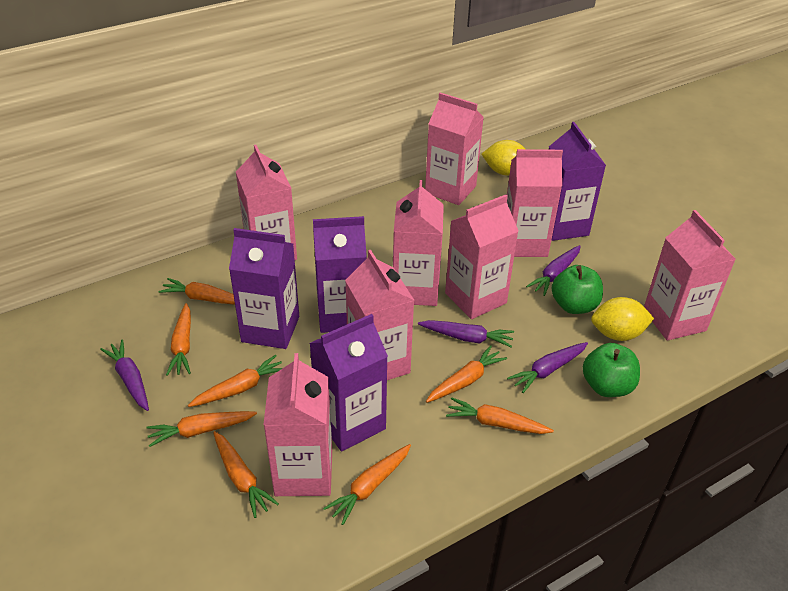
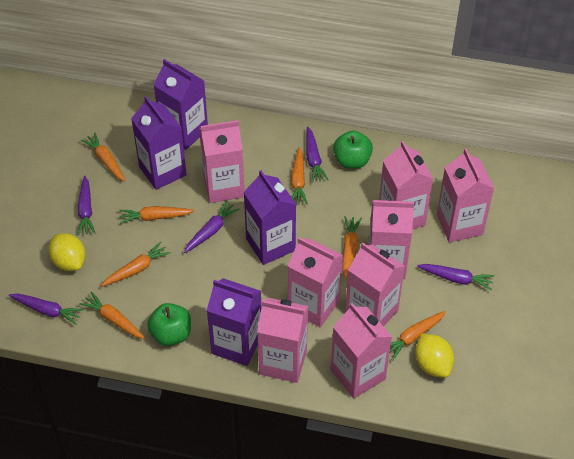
orange carrot: [146,411,257,447] [158,278,235,305] [166,303,191,376] [188,355,283,407] [213,431,279,518] [323,444,411,525] [426,345,507,403] [446,397,554,434] = 8 -> [79,291,145,339] [81,132,125,182] [101,242,171,287] [119,206,194,224] [291,147,308,204] [342,216,362,279] [390,311,446,361] = 7
purple carrot: [100,340,149,411] [418,320,514,348] [507,342,588,393] [526,245,581,296] = 4 -> [9,294,84,325] [78,175,95,235] [184,201,240,253] [306,127,329,183] [417,264,495,290] = 5

